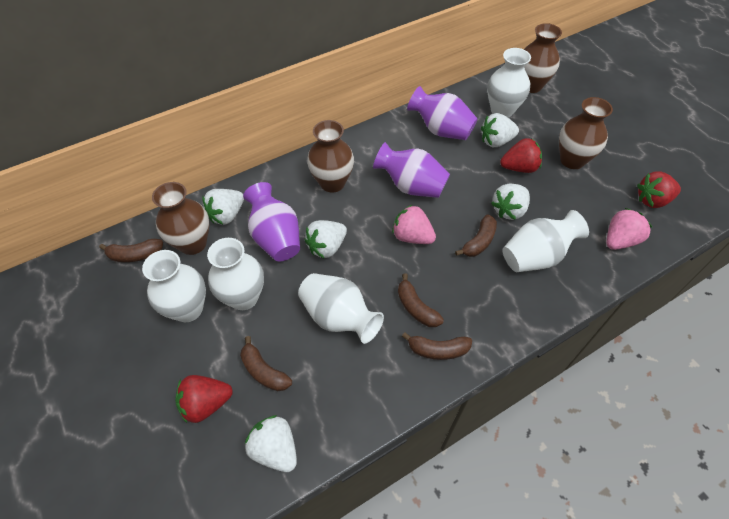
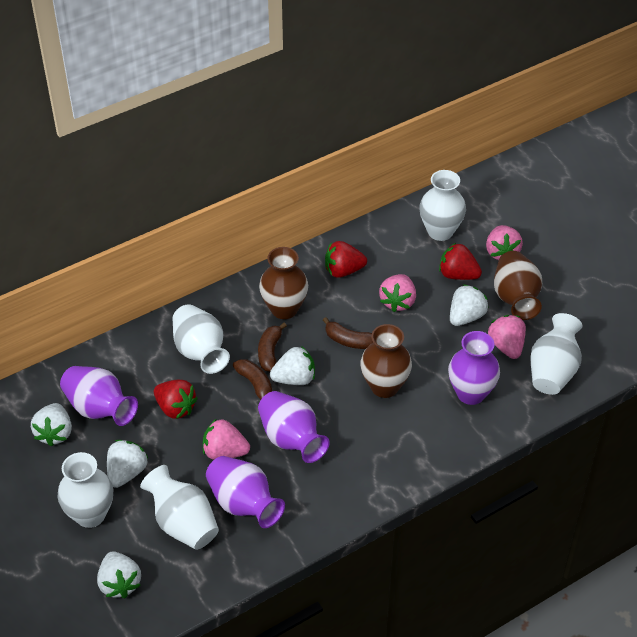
brown banana: [99,239,163,262] [240,336,292,391] [398,274,444,327] [402,332,472,360] [455,214,497,257] = 5 -> [233,359,272,400] [258,323,287,372] [323,317,374,349] = 3
brown vase: [152,182,209,255] [307,120,354,193] [524,23,562,93] [559,97,613,169] = 4 -> [259,247,308,319] [360,324,412,398] [494,251,542,320] = 3
pink strawberry: [392,204,436,244] [606,208,652,250] = 2 -> [203,419,250,460] [379,274,416,312] [486,225,523,260] [488,315,526,359] = 4
purple vase: [243,182,300,261] [373,142,450,198] [407,86,478,140] = 3 -> [60,366,138,426] [206,456,285,528] [258,391,330,463] [448,331,500,405] = 4

